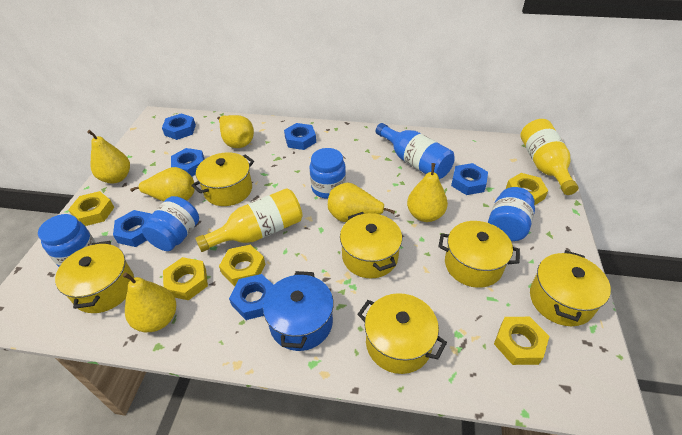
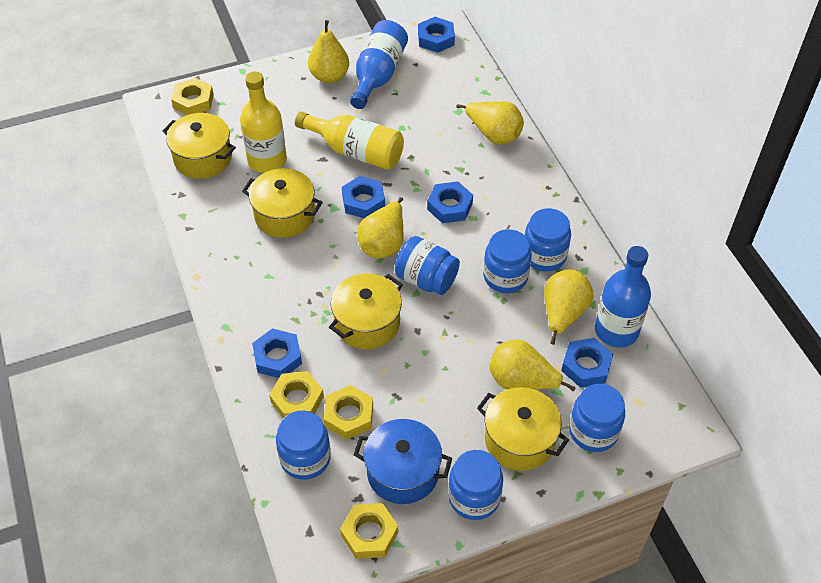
blue bottle: [376,123,455,179] = 1 -> [350,20,408,109] [595,246,651,348] = 2
blue jar: [38,214,96,267] [142,196,199,251] [309,148,346,199] [488,187,535,241] = 4 -> [276,410,331,480] [395,236,460,295] [448,450,503,520] [483,229,531,293] [525,208,571,272] [569,384,625,452] = 6
blue nut: [113,210,152,247] [162,113,196,140] [171,148,204,176] [229,274,273,320] [284,123,316,150] [451,163,488,195] = 6 -> [252,328,302,378] [342,176,385,218] [418,17,455,53] [427,181,473,223] [561,338,613,388] = 5
yellow nut: [68,191,114,226] [163,257,208,300] [219,245,265,287] [494,317,549,365] [506,173,548,206] = 5 -> [171,78,214,115] [269,371,324,418] [324,385,373,440] [340,503,398,559] = 4
yellow pear: [87,130,130,183] [123,272,176,332] [130,167,195,202] [217,115,254,148] [328,182,395,222] [407,163,448,222] = 6 -> [308,20,349,83] [357,197,403,258] [456,101,524,144] [489,340,576,391] [544,269,593,345] = 5
yellow pot: [55,241,134,313] [191,152,254,206] [340,212,402,278] [357,293,447,374] [438,221,520,288] [530,251,611,326] = 6 -> [162,113,236,179] [242,168,323,238] [329,273,403,349] [477,387,569,471] = 4

